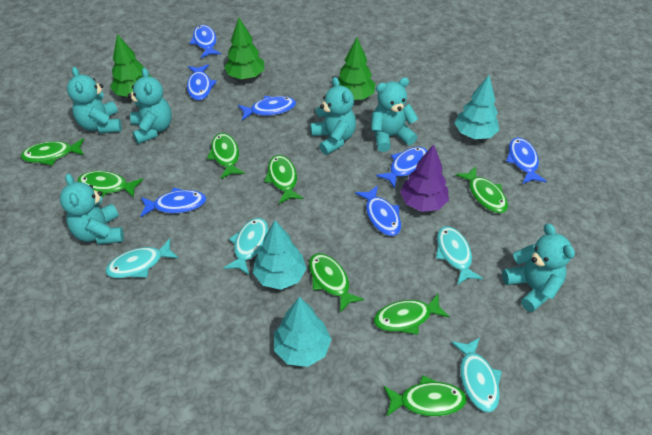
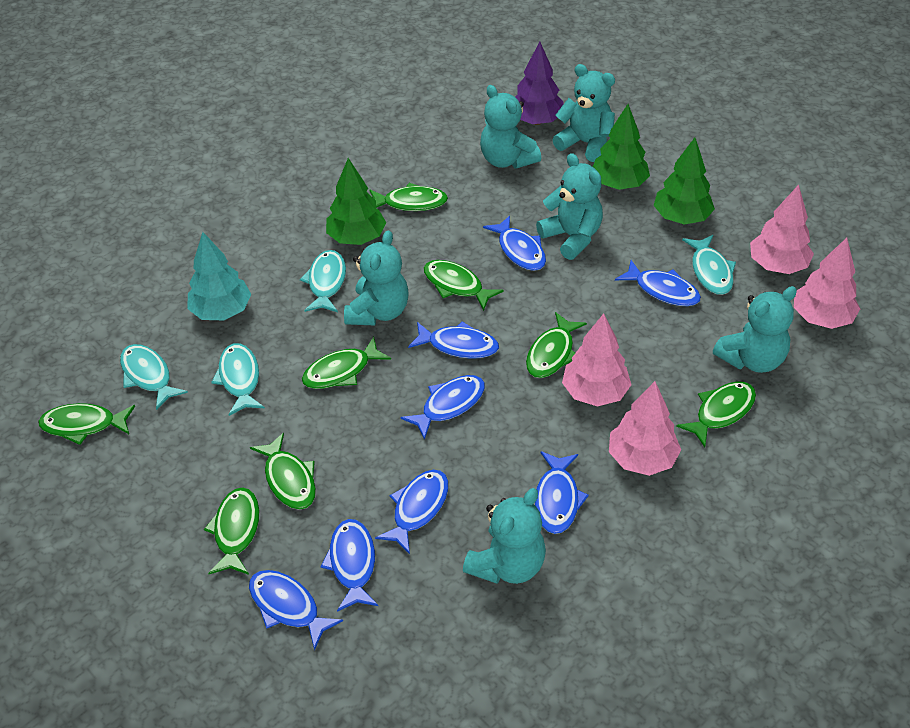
blue fish: [140,187,207,217] [187,64,217,100] [190,25,221,58] [238,96,296,120] [355,185,401,236] [376,147,427,188] [506,137,547,184] = 7 -> [249,570,343,650] [320,519,378,612] [375,470,448,554] [400,375,485,440] [408,321,499,359] [483,215,546,271] [535,451,589,534] [615,260,701,306] = 8
pink tree: none = 0 -> [562,314,631,407] [609,381,681,476] [750,185,814,274] [794,238,860,329] = 4
turquoise tree: [253,220,307,290] [274,297,331,367] [455,75,499,139] = 3 -> [187,232,251,320] = 1

